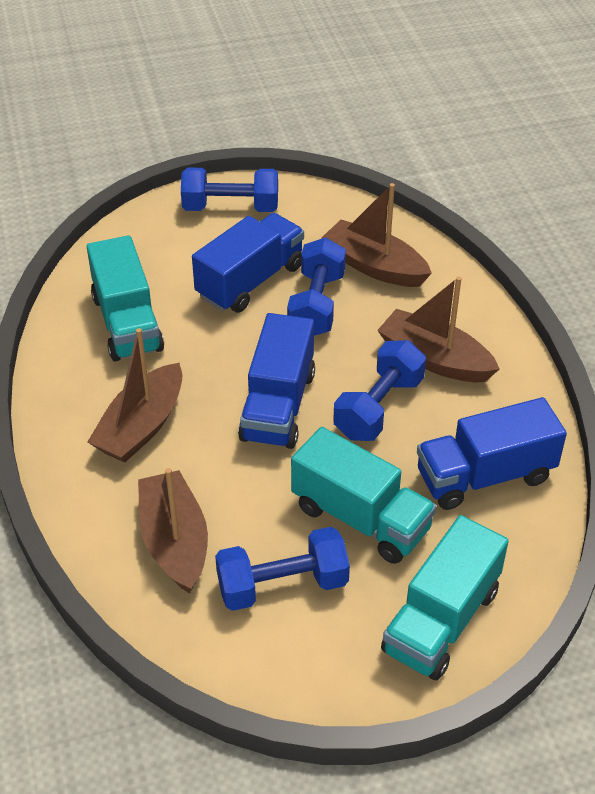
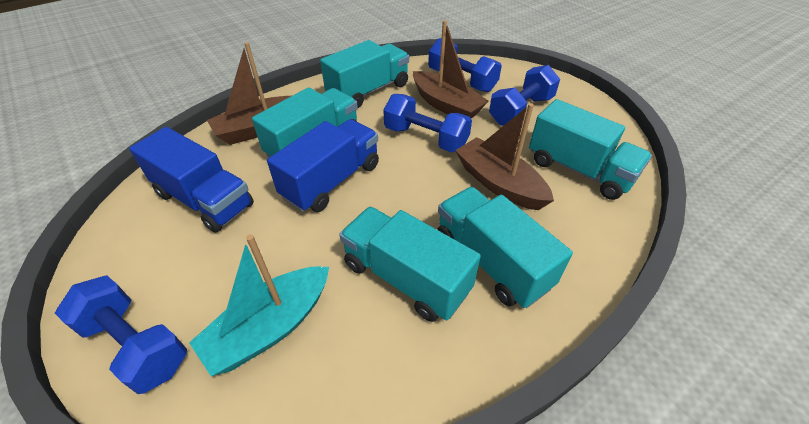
blue truck: [192,213,304,313] [238,313,315,449] [417,397,567,510] = 3 -> [129,127,254,232] [267,119,379,212] = 2
brown boat: [87,328,182,463] [138,468,208,594] [322,183,432,287] [377,276,500,382] = 4 -> [207,42,291,145] [413,20,489,118] [455,103,554,210] = 3
turquoise boat: none = 0 -> [189,234,329,376] = 1
turquoise truck: [87,235,164,362] [291,427,437,564] [381,515,509,680] = 3 -> [252,87,358,158] [320,40,409,108] [339,207,481,322] [437,187,573,308] [529,99,652,200] = 5

